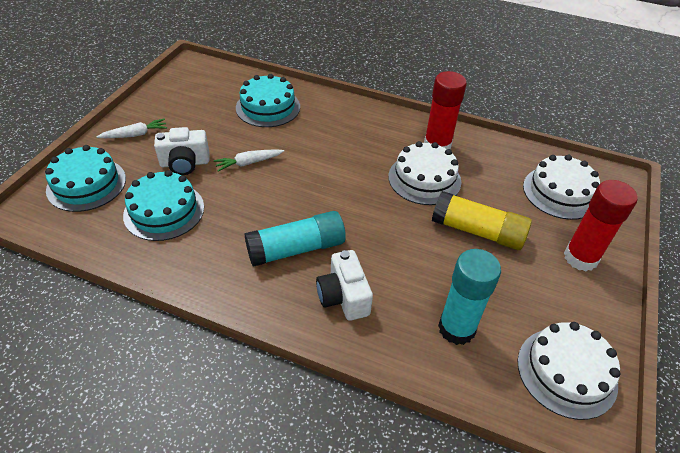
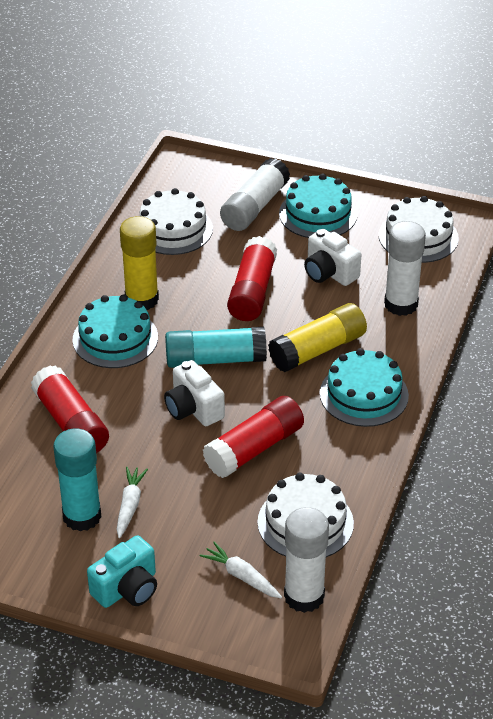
red glue stick: [424,71,467,150] [564,180,638,271] = 2 -> [31,365,109,453] [203,396,304,478] [227,236,277,321] = 3
turquoise camera: none = 0 -> [87,535,157,608] = 1
white glue stick: none = 0 -> [220,158,290,231] [284,507,329,613] [384,221,426,316] = 3
yellow glue stick: [432,191,532,250] = 1 -> [120,216,159,310] [268,303,367,372] = 2

